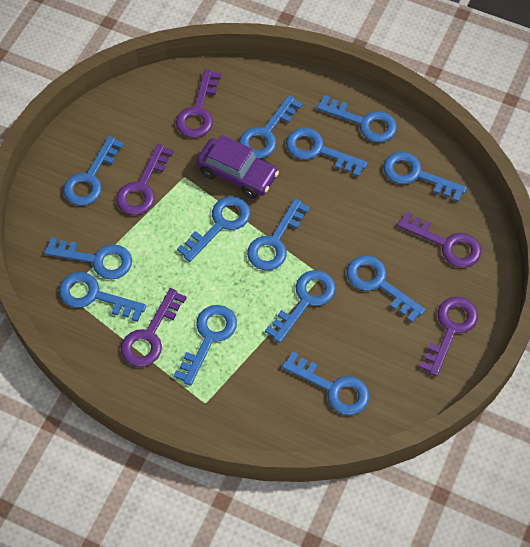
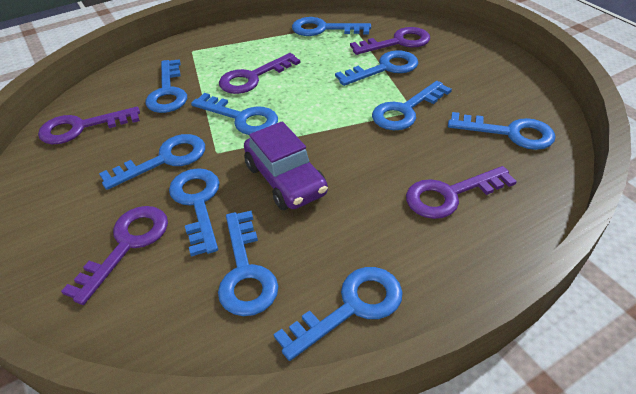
blue key: [44,237,132,279] [59,272,146,322] [63,136,124,206] [174,305,237,386] [177,196,250,262] [239,95,303,159] [247,199,310,270] [265,270,336,343] [282,352,369,415] [286,128,367,177] [316,95,397,142] [347,255,425,322] [383,152,467,202] = 13 -> [99,134,205,190] [146,59,187,113] [169,168,220,257] [191,93,278,135] [218,211,278,316] [274,267,403,361] [292,17,371,36] [335,50,418,86] [372,81,452,130] [448,112,556,150] = 10

